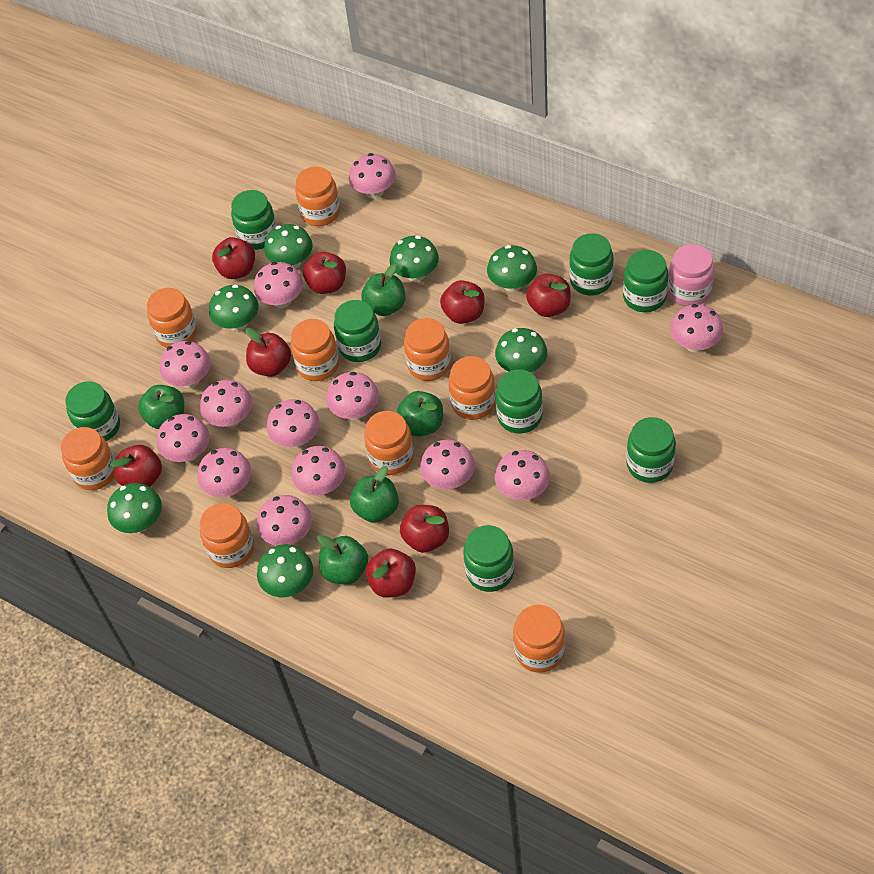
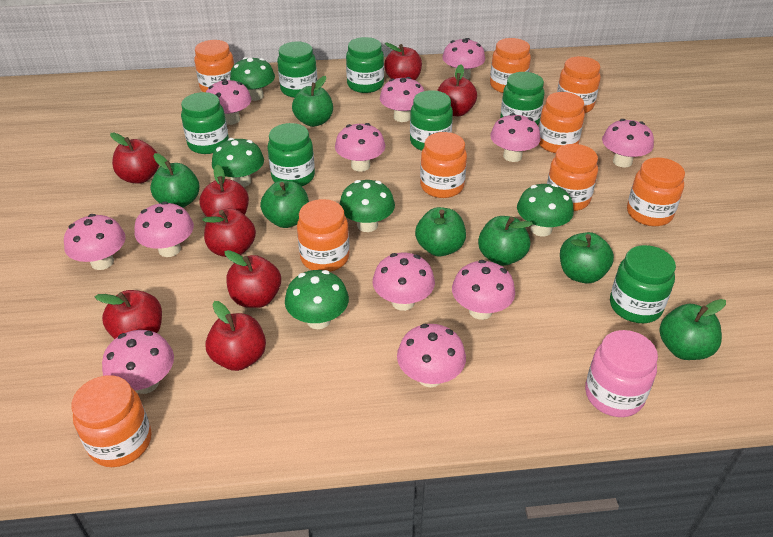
green apple: [138,385,184,429] [317,535,368,584] [350,466,399,523] [362,264,406,316] [397,391,443,437] = 5 -> [150,153,200,208] [260,181,309,228] [292,76,333,127] [415,207,466,257] [478,216,533,266] [560,232,614,283] [659,299,726,360] = 7
green jar: [65,381,120,441] [231,190,277,250] [334,300,381,362] [463,525,514,592] [496,369,543,434] [569,233,614,295] [623,250,668,312] [626,417,676,483] = 8 -> [181,92,229,154] [267,123,315,187] [277,41,317,98] [346,37,384,93] [410,90,453,151] [500,72,545,125] [610,245,676,323] = 7
green mushroom: [107,483,162,533] [209,284,259,331] [257,544,313,597] [264,224,313,269] [389,236,439,282] [487,245,537,292] [495,328,547,372] = 7 -> [212,138,264,187] [230,57,275,101] [285,270,349,329] [340,180,395,232] [517,184,574,236] = 5
pink mushroom: [157,414,210,462] [160,341,210,388] [198,448,251,497] [200,380,252,427] [254,262,303,308] [257,495,312,546] [267,399,319,447] [292,446,346,495] [326,372,379,420] [349,153,396,199] [420,439,475,489] [495,450,550,500] [670,304,723,352] = 13 -> [64,214,126,270] [102,330,174,394] [134,202,194,257] [206,79,251,125] [335,123,385,172] [373,253,435,311] [380,77,424,122] [397,324,466,387] [442,38,485,79] [452,260,515,320] [490,113,540,162] [602,119,654,167] = 12

